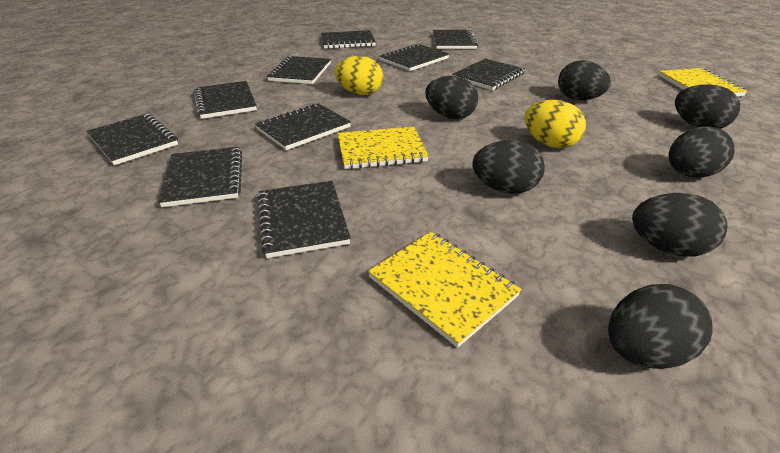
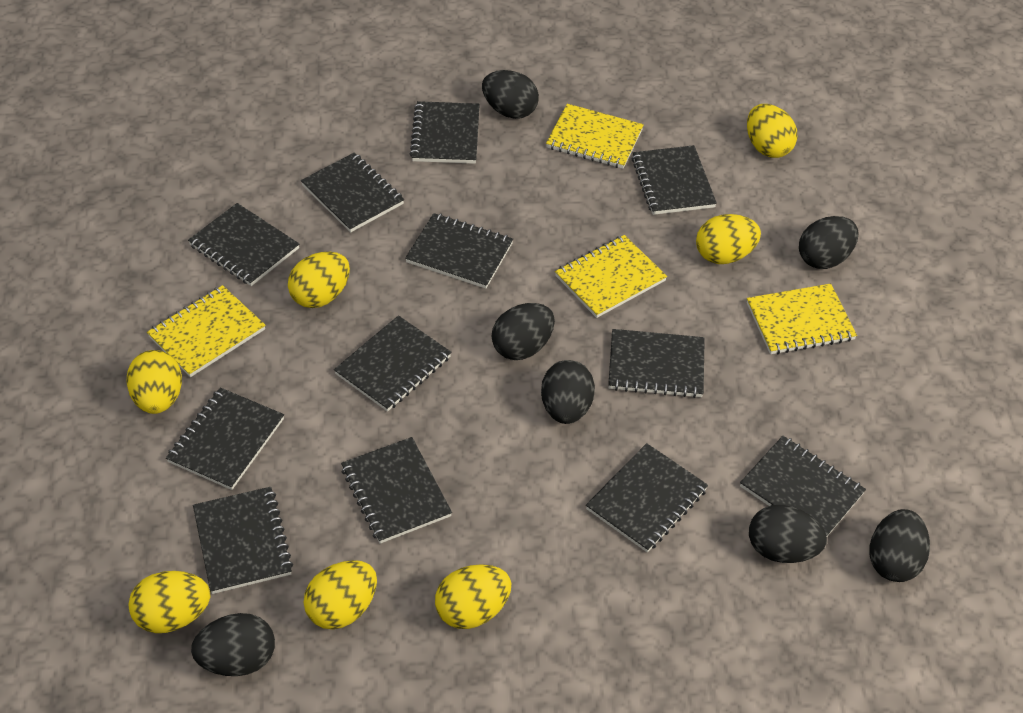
black notebook: [87,113,178,165] [158,147,242,207] [193,81,257,119] [255,103,351,150] [257,181,351,258] [267,56,331,84] [321,30,376,49] [379,43,449,71] [433,29,478,49] [452,59,525,90] = 10 -> [166,387,284,490] [188,203,299,286] [193,487,293,594] [301,153,404,232] [334,315,451,412] [341,437,452,544] [405,213,513,289] [410,101,480,164] [586,443,708,552] [608,329,705,398] [632,145,717,215] [740,436,866,536] = 12
yellow egg: [334,56,383,95] [525,100,586,148] = 2 -> [127,350,182,414] [129,571,210,633] [288,252,350,308] [304,560,377,629] [435,564,511,629] [696,214,761,264] [747,104,797,158] = 7
yellow notebook: [337,127,429,169] [368,232,521,348] [658,68,747,96] = 3 -> [147,285,266,377] [546,104,644,169] [555,235,667,318] [747,284,857,354] = 4

